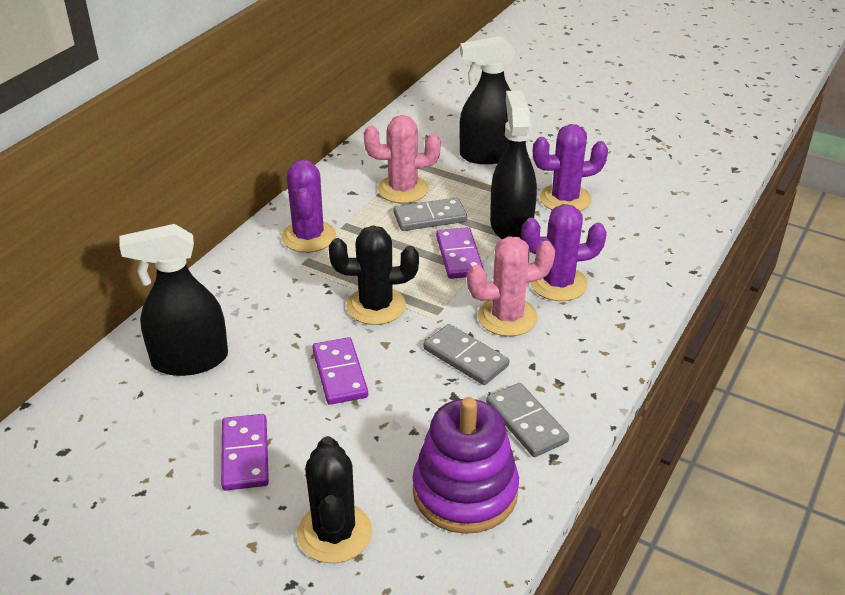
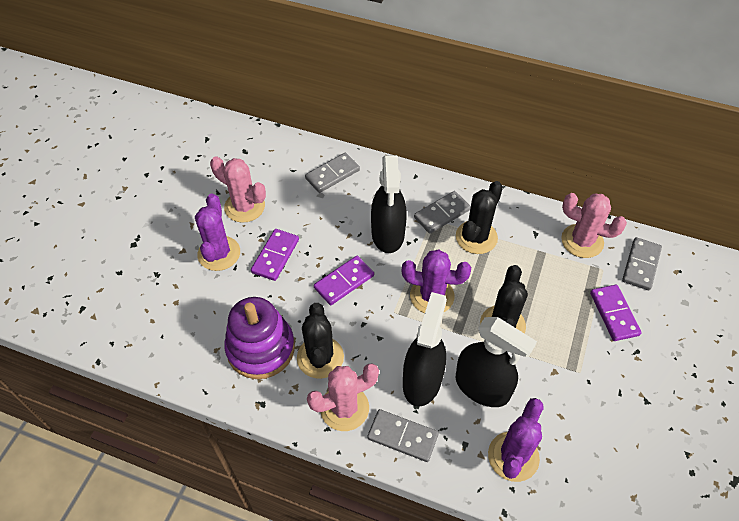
black cactus: [297,436,372,563] [329,226,419,325] = 2 -> [297,303,344,379] [456,181,503,254] [480,265,528,334] = 3
grey domino: [394,197,467,231] [424,324,509,385] [486,383,569,457] = 3 -> [305,153,360,193] [367,409,439,462] [414,191,471,234] [622,237,662,290] = 4
pink cactus: [364,115,441,203] [467,236,555,337] = 2 -> [210,156,266,223] [307,364,379,431] [561,193,627,258] = 3

